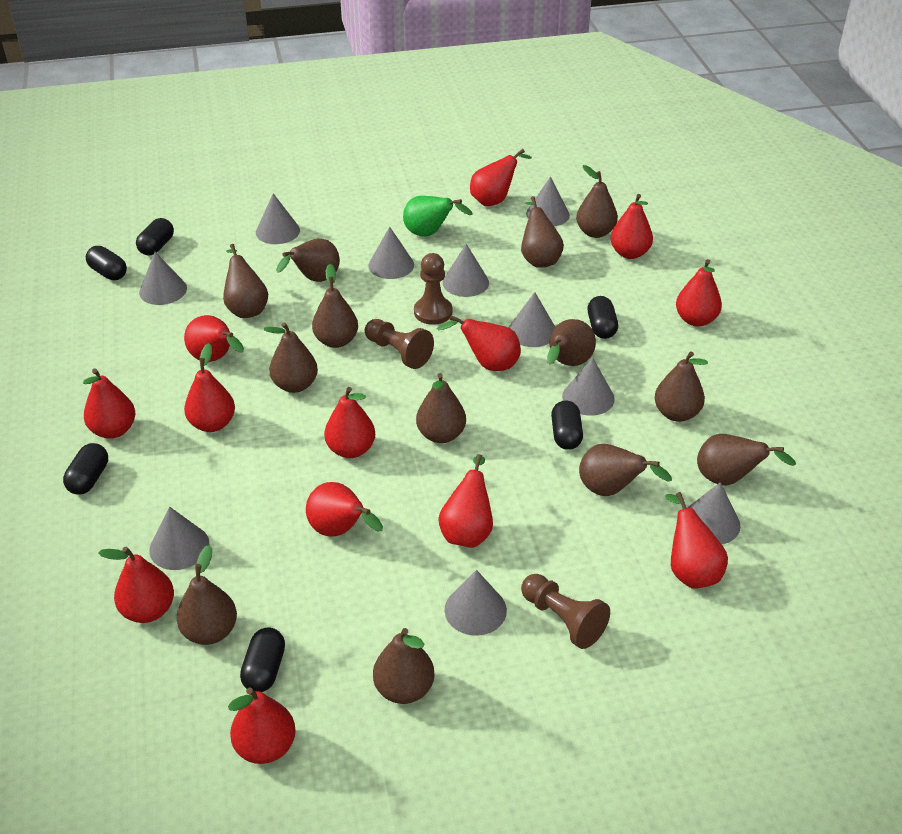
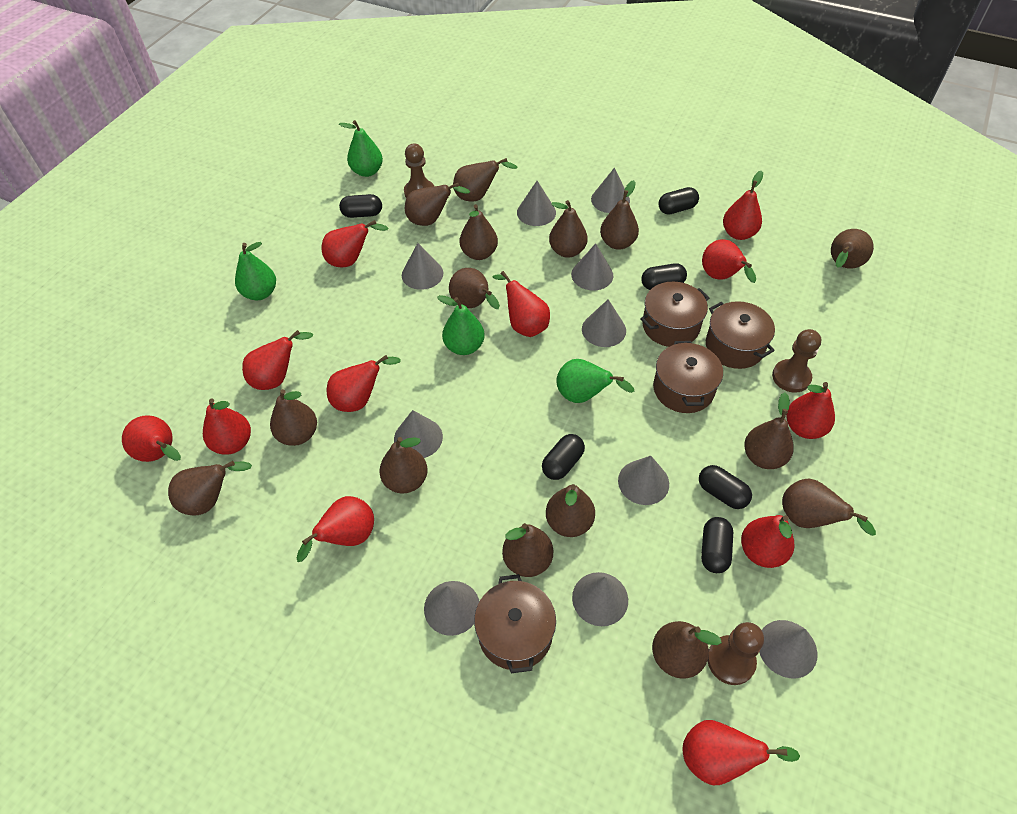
brown pear: [177,545,237,645] [223,244,268,318] [264,322,318,393] [276,238,340,282] [312,264,358,348] [373,628,435,704] [416,373,466,443] [521,196,564,268] [547,319,596,366] [576,165,618,238] [579,444,672,496] [655,351,708,422] [697,434,796,486] = 13 -> [168,461,252,516] [270,389,317,446] [379,437,428,494] [405,183,470,226] [449,268,500,309] [453,158,517,201] [460,204,498,260] [502,523,553,577] [546,484,595,537] [549,200,588,258] [600,180,639,250] [652,621,722,679] [744,392,794,469] [782,479,876,536] [831,229,874,269] = 15
brown pot: none = 0 -> [474,574,556,673] [640,282,709,347] [653,341,723,413] [706,301,775,369] = 4
green pear: [403,196,473,237] = 1 -> [235,242,276,300] [339,120,383,177] [437,295,485,355] [556,359,634,403] = 4
red pear: [83,368,135,439] [98,546,174,623] [184,315,244,362] [184,343,235,432] [228,687,296,764] [306,482,383,536] [324,387,375,458] [436,316,521,371] [438,454,493,548] [470,149,532,206] [610,194,653,259] [665,492,728,589] [676,259,722,326] = 13 -> [122,415,181,462] [203,399,251,455] [242,330,313,390] [297,496,374,562] [322,220,389,267] [327,355,401,412] [493,271,550,337] [683,720,800,785] [702,239,756,283] [723,171,763,240] [741,515,794,568] [786,382,835,439] = 12

